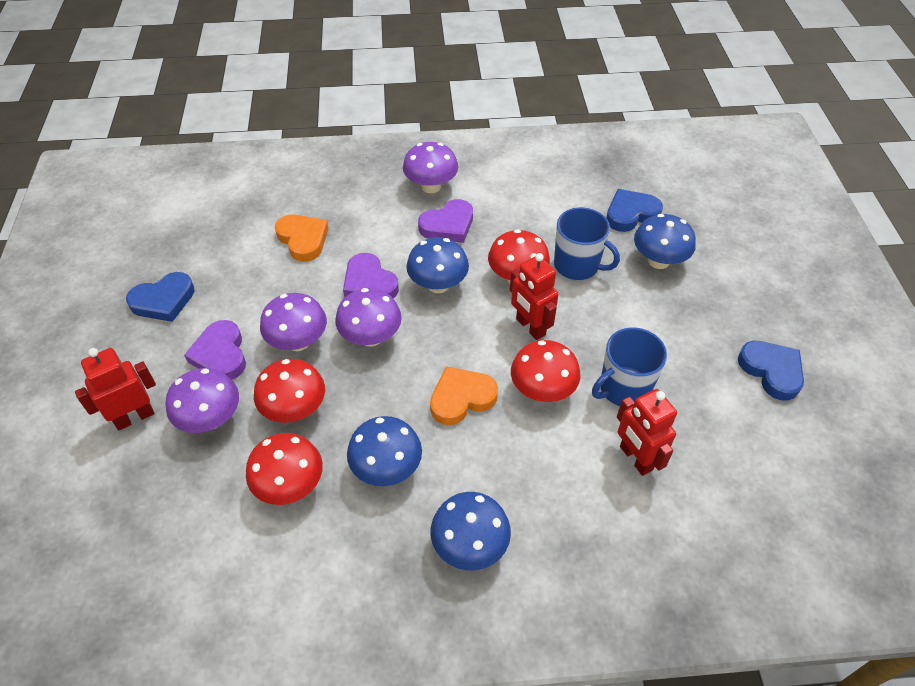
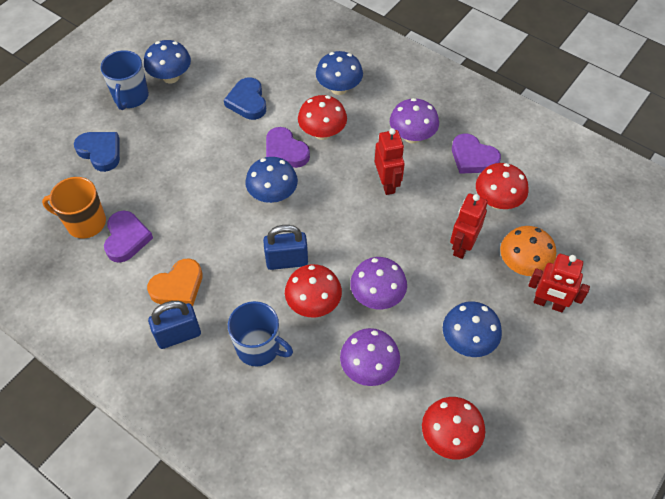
blue heart: [126,272,195,322] [606,189,663,232] [738,341,804,400] = 3 -> [74,132,120,172] [224,77,266,120] = 2
blue padlock: none = 0 -> [148,301,201,349] [263,225,308,270] = 2
orange heart: [275,214,328,262] [430,366,498,425] = 2 -> [147,259,202,306] = 1
orange mug: none = 0 -> [42,177,106,238] = 1
orange mushroom: none = 0 -> [500,226,556,276] = 1
purple mushroom: [166,368,239,433] [260,293,327,351] [335,288,402,347] [403,142,458,193] = 4 -> [340,328,400,386] [350,257,407,309] [390,98,439,143] = 3

